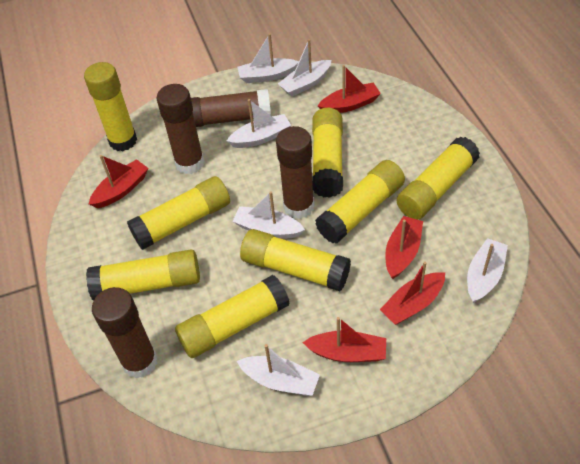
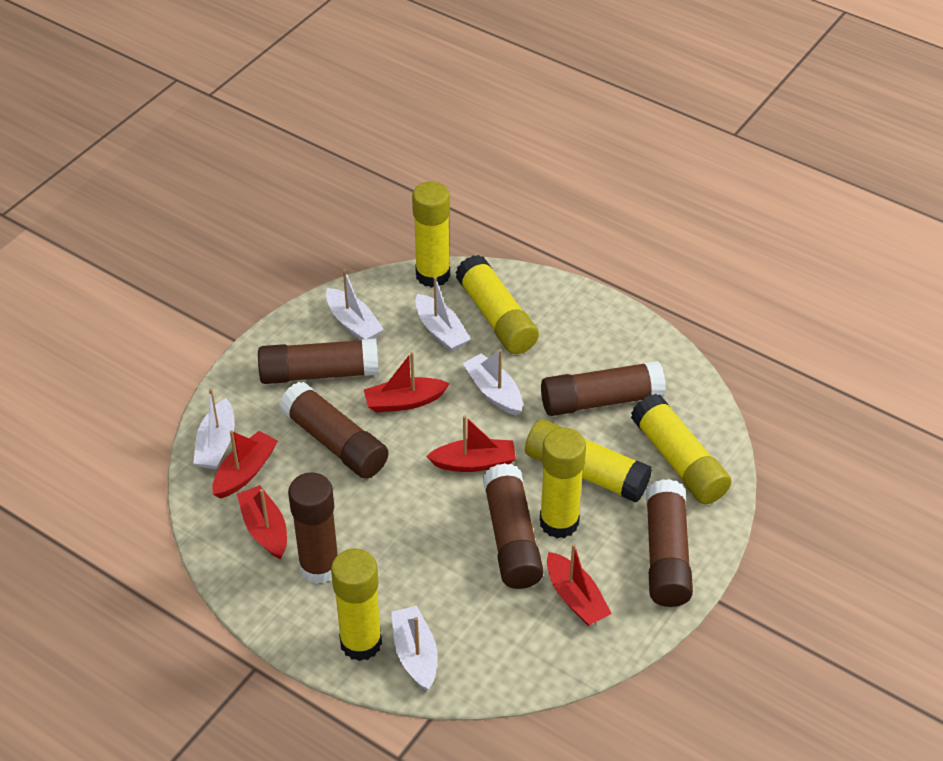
brown glue stick: [92,287,157,379] [157,84,204,174] [191,89,271,127] [276,126,314,219] = 4 -> [258,339,379,384] [279,382,388,479] [288,472,338,584] [483,463,544,589] [541,361,666,416] [646,479,693,607] = 6
white boat: [227,99,291,148] [232,191,305,238] [237,33,299,83] [237,344,320,396] [278,39,331,97] [467,238,508,303] = 6 -> [193,388,235,469] [326,269,384,340] [391,606,437,691] [415,277,471,352] [462,349,523,416] = 5
yellow glue stick: [84,62,137,151] [86,249,200,300] [127,176,230,250] [175,275,290,358] [240,229,351,291] [312,108,343,198] [315,160,405,244] [397,136,480,220] = 8 -> [331,549,382,661] [412,181,450,288] [455,255,539,354] [525,419,652,502] [540,427,586,538] [631,394,732,504] = 6

